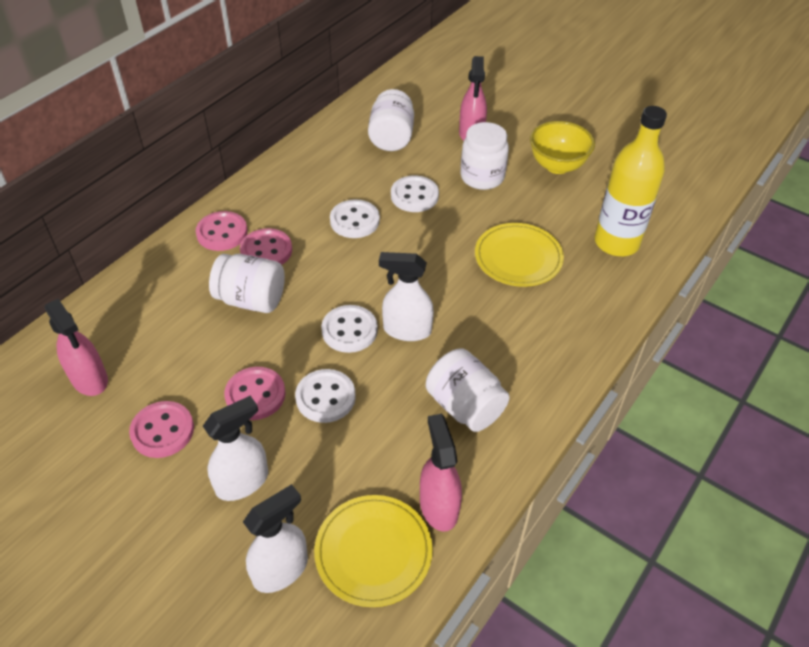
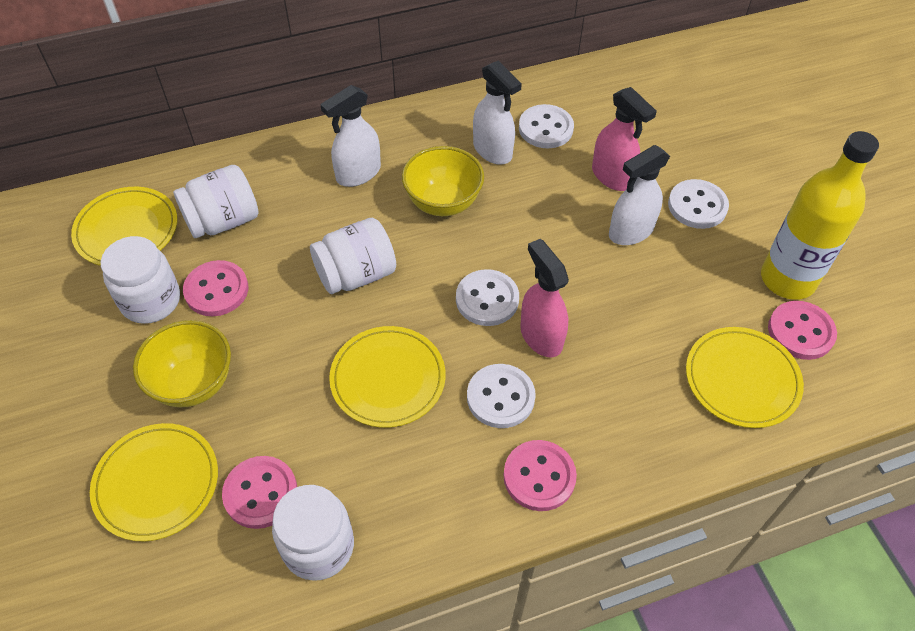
pink spray bottle: [44,299,108,396] [420,414,462,532] [459,56,487,141] = 3 -> [520,239,569,357] [592,87,657,191] = 2
yellow bowl: [530,121,595,174] = 1 -> [133,320,231,407] [402,146,484,216] = 2
yellow plate: [314,495,433,607] [475,223,564,287] = 2 -> [71,187,177,266] [90,423,218,541] [329,326,446,428] [686,327,804,428] = 4

